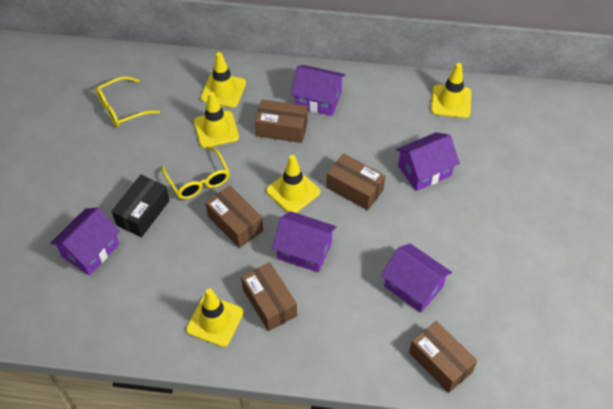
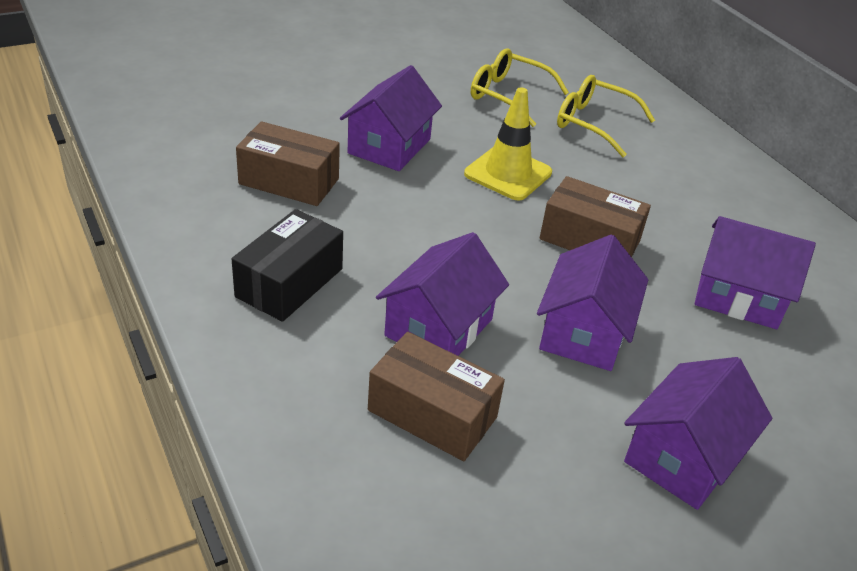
brown box: [205,186,263,248] [241,262,297,331] [255,99,308,143] [326,153,385,210] [409,321,477,393] = 5 -> [236,121,340,206] [368,332,505,461] [540,176,651,257] = 3
yellow traffic cone: [186,289,244,347] [194,92,239,148] [201,52,246,108] [266,155,320,213] [431,63,472,118] = 5 -> [464,87,552,200] = 1

